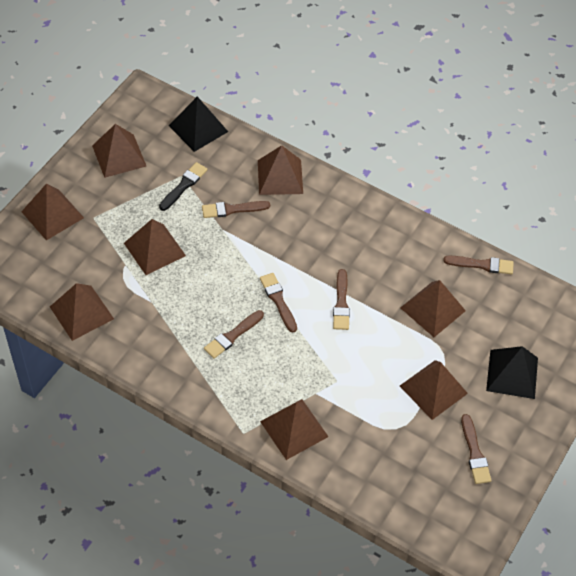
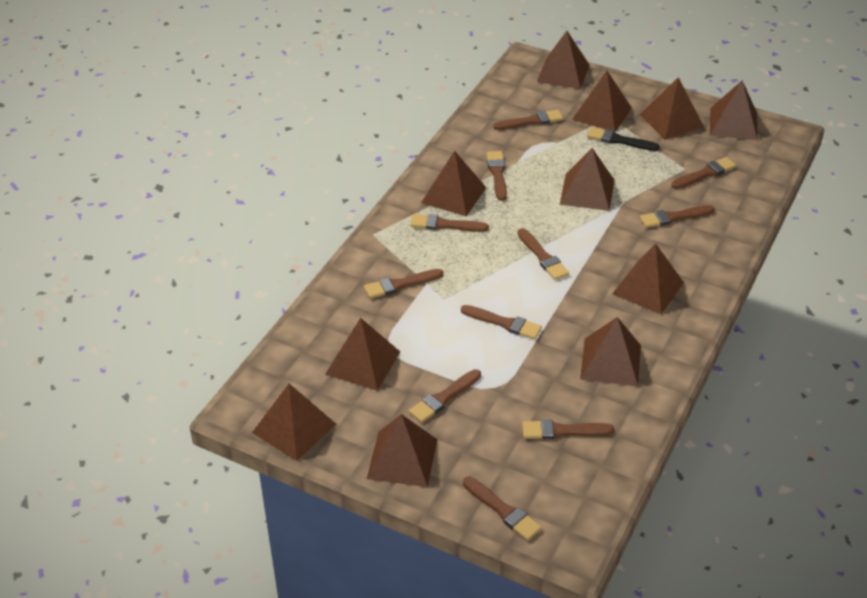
black pyramid: [169,96,228,152] [486,346,538,399] = 2 -> none = 0
brown brush: [202,201,270,218] [204,310,264,359] [260,273,297,333] [333,269,350,330] [443,256,514,274] [461,414,492,484] = 6 -> [364,269,443,298] [409,369,481,423] [410,214,489,232] [461,305,542,339] [463,477,542,540] [487,151,507,201] [493,110,563,130] [517,228,569,280] [522,420,614,439] [640,205,715,228] [672,157,736,189] = 11
brown pyramid: [21,183,84,241] [50,283,114,341] [92,124,146,178] [124,219,186,275] [258,145,303,195] [260,399,329,460] [400,280,466,337] [400,360,468,420] = 8 -> [252,384,336,461] [325,318,400,391] [367,414,438,487] [421,151,487,217] [537,31,589,89] [560,148,614,211] [572,71,632,132] [580,317,641,386] [612,243,684,314] [639,77,704,140] [710,80,757,140] = 11

